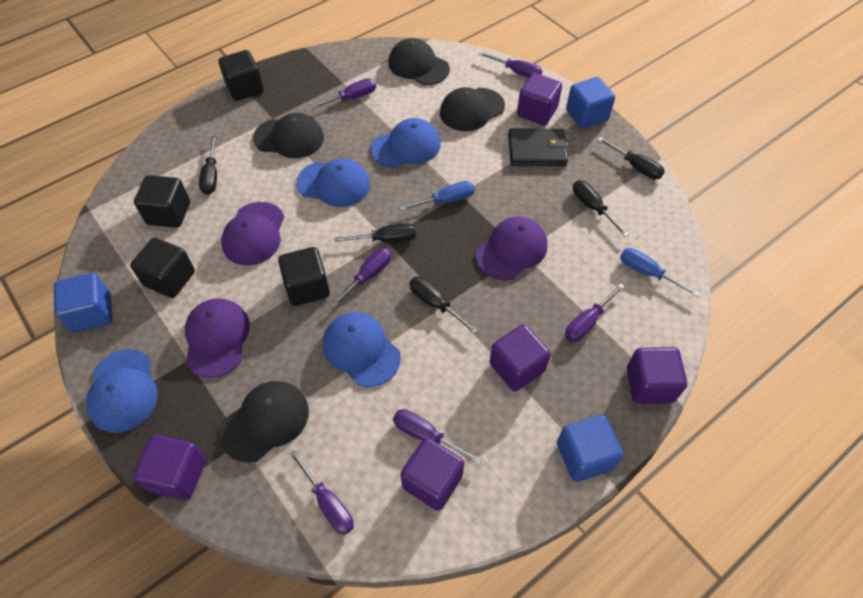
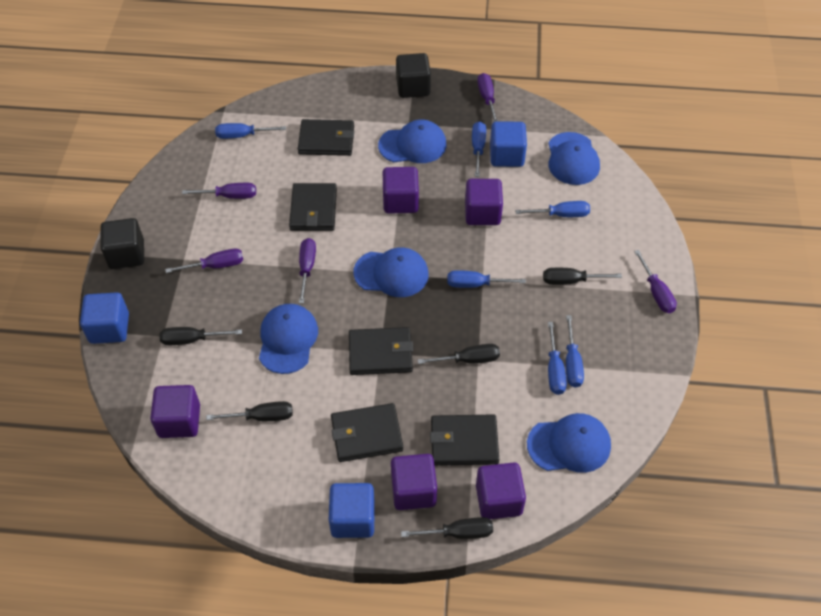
black cap: [219,381,309,463] [253,113,324,158] [388,38,450,85] [440,87,505,131] = 4 -> none = 0
black cube: [130,238,195,298] [134,175,190,228] [218,50,264,101] [278,247,330,306] = 4 -> [101,218,144,269] [396,53,431,98] = 2
black wallet: [508,129,569,166] = 1 -> [289,183,337,231] [298,119,354,156] [331,403,403,462] [349,327,413,375] [430,414,499,466] = 5
blue cap: [86,349,158,433] [296,158,370,207] [323,312,401,387] [371,118,441,168] = 4 -> [259,304,318,374] [354,247,429,297] [378,120,446,163] [527,413,611,473] [548,132,600,185] = 5
blue screwdriver: [399,181,475,211] [620,248,700,297] = 2 -> [215,123,286,139] [447,270,526,288] [472,121,486,177] [515,201,590,217] [548,322,567,395] [566,315,584,388] = 6
purple cap: [185,298,250,378] [221,202,284,265] [476,216,548,280] = 3 -> none = 0
purple screwdriver: [289,450,354,535] [311,78,376,109] [330,248,391,308] [393,409,482,464] [479,52,542,78] [565,283,625,342] = 6 -> [165,249,243,273] [182,183,256,199] [299,238,316,304] [477,73,498,122] [634,250,677,313] = 5

